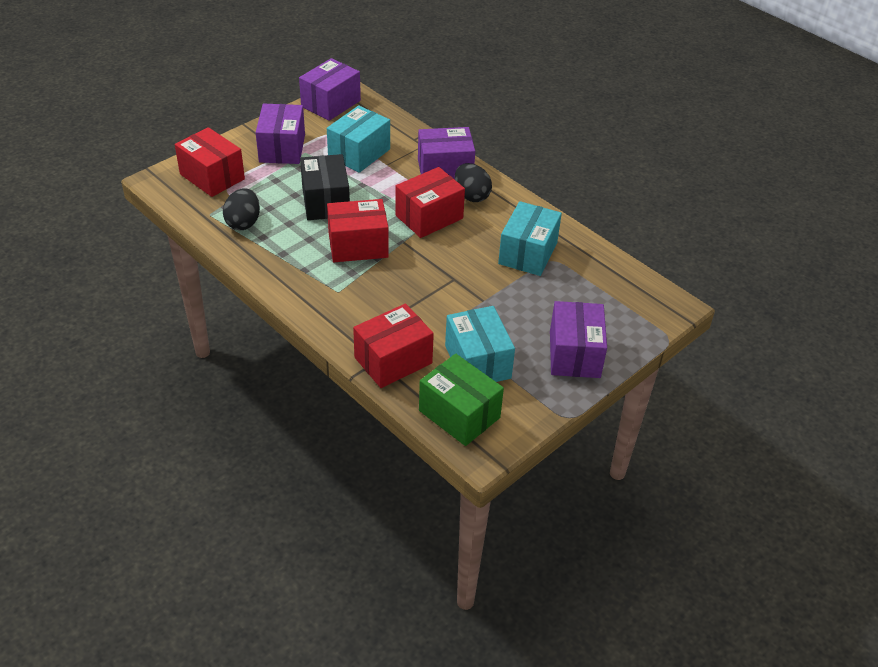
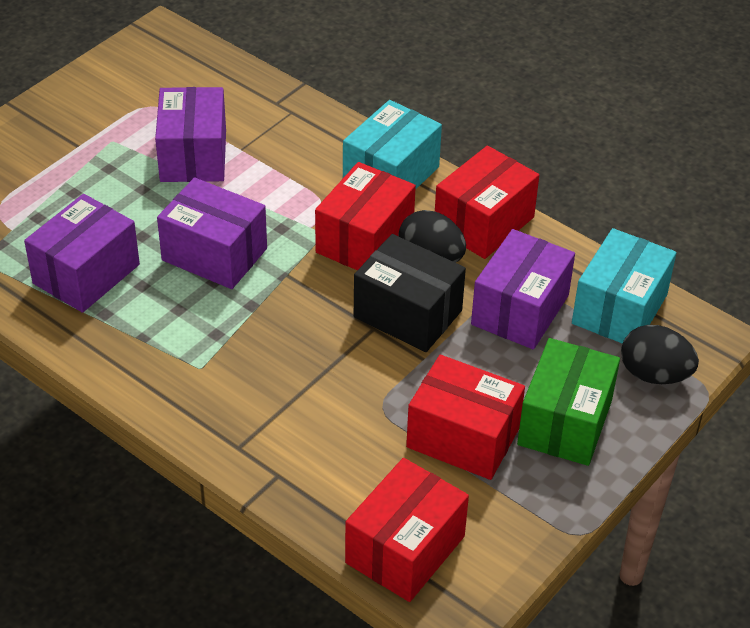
turquoise box: [327,105,390,173] [445,306,515,382] [498,201,562,276] = 3 -> [343,100,442,190] [572,228,676,344] = 2

